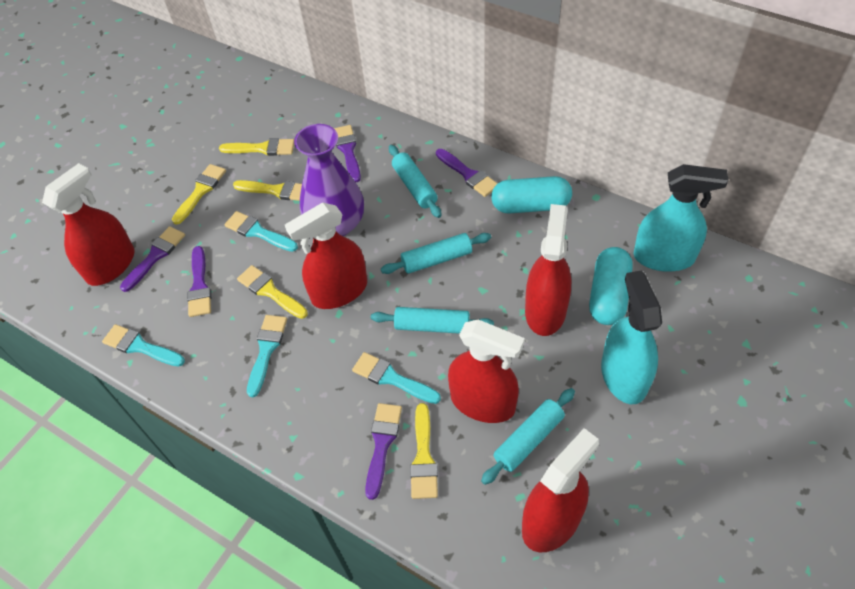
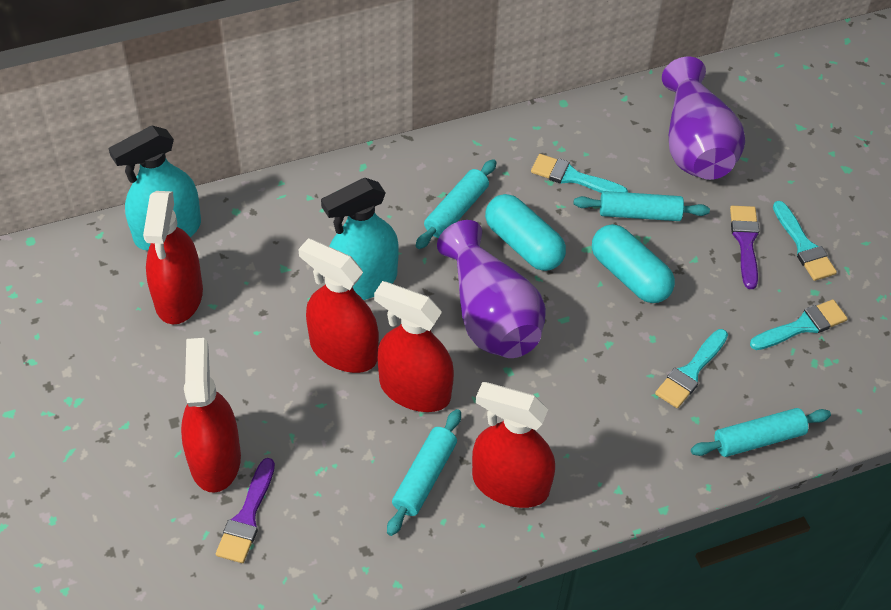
purple brush: [120,226,185,292] [187,246,211,317] [334,125,361,182] [365,403,402,500] [436,149,498,197] = 5 -> [216,458,275,563] [730,206,759,289] = 2
purple vase: [294,124,364,236] = 1 -> [437,220,546,358] [662,56,745,180] = 2
yellow brush: [172,164,226,225] [219,138,294,156] [233,180,302,201] [237,265,308,319] [410,403,438,499] = 5 -> none = 0

